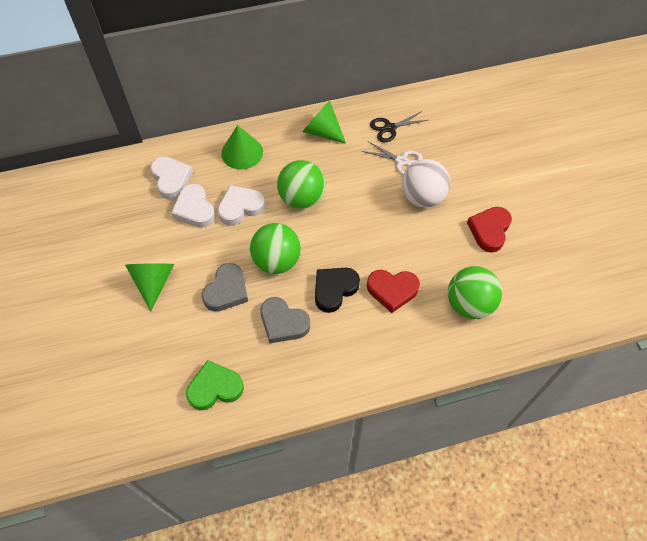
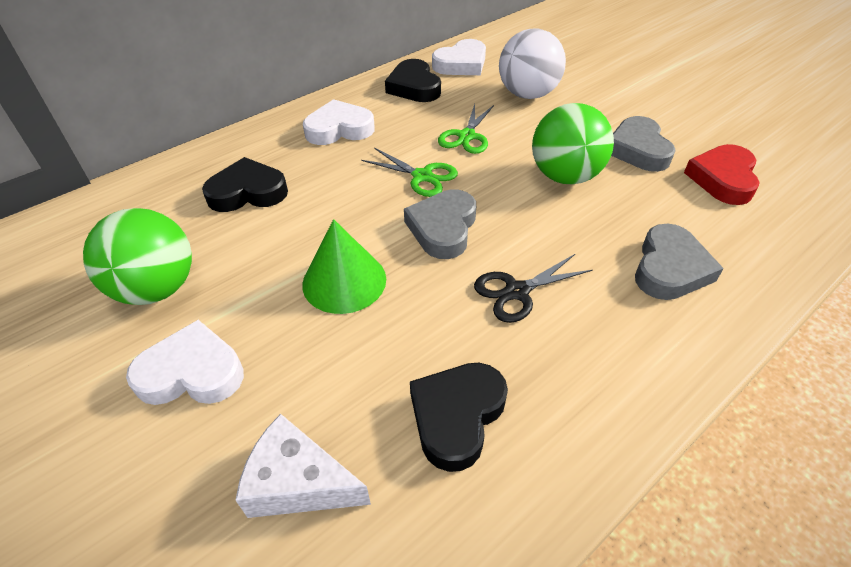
black heart: [315,268,360,313] = 1 -> [202,157,288,212] [385,59,441,102] [410,363,508,472] = 3
green ball: [250,223,301,274] [277,160,325,209] [448,266,502,319] = 3 -> [83,208,192,305] [532,103,614,184] = 2
green cone: [125,263,174,311] [221,125,263,169] [302,100,346,144] = 3 -> [302,219,386,314] = 1
green heart: [186,360,244,410] = 1 -> none = 0
green scissors: none = 0 -> [361,148,458,197] [438,104,494,154] = 2
grey heart: [202,263,248,312] [260,297,310,343] = 2 -> [404,189,476,259] [611,116,676,172] [635,224,724,300] = 3
red heart: [367,270,420,313] [467,207,512,253] = 2 -> [684,144,760,205] = 1
white cheese: none = 0 -> [235,414,371,518] = 1
white scissors: [362,141,423,175] = 1 -> none = 0

